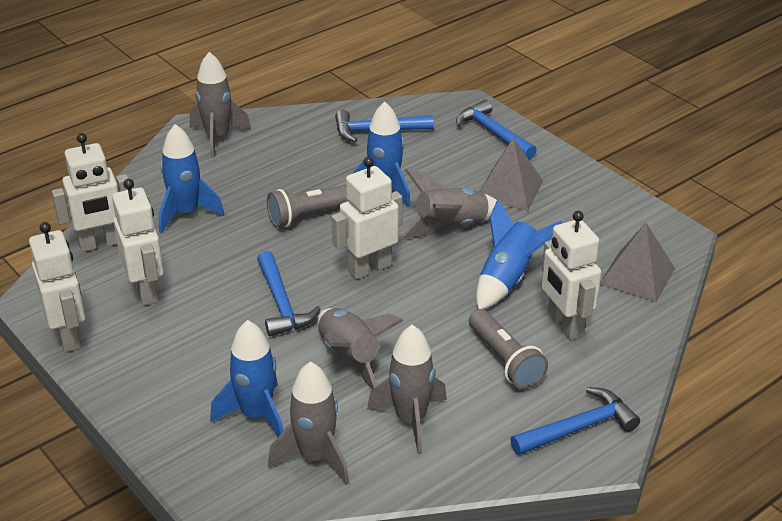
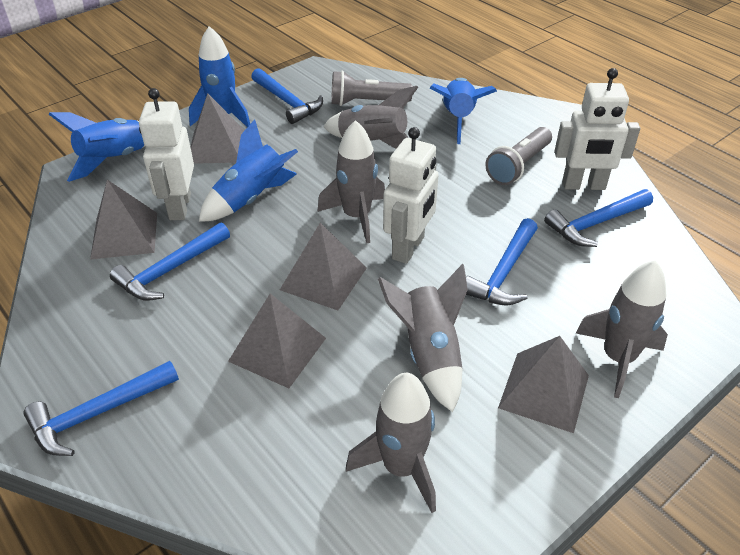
blue hammer: [257,251,321,336] [335,110,434,142] [456,100,537,159] [510,387,640,455] = 4 -> [23,361,179,456] [110,222,230,301] [251,68,323,124] [466,218,538,305] [544,189,653,247] = 5
grey pyramid: [480,138,543,211] [600,223,675,302] = 2 -> [90,180,157,260] [191,93,245,164] [228,294,326,388] [280,222,367,310] [498,336,589,433] = 5
white robot: [29,222,85,352] [52,133,129,252] [112,179,164,306] [332,157,403,279] [542,211,601,340] = 5 -> [139,88,194,220] [383,127,439,264] [555,68,640,190] = 3

